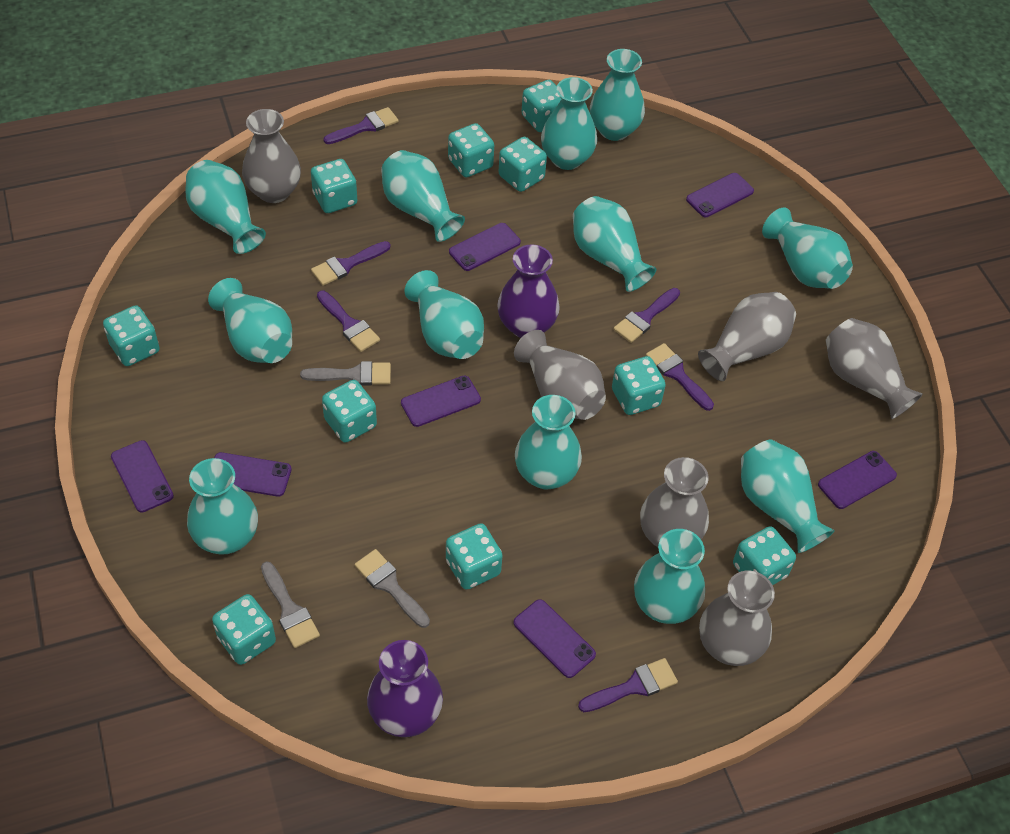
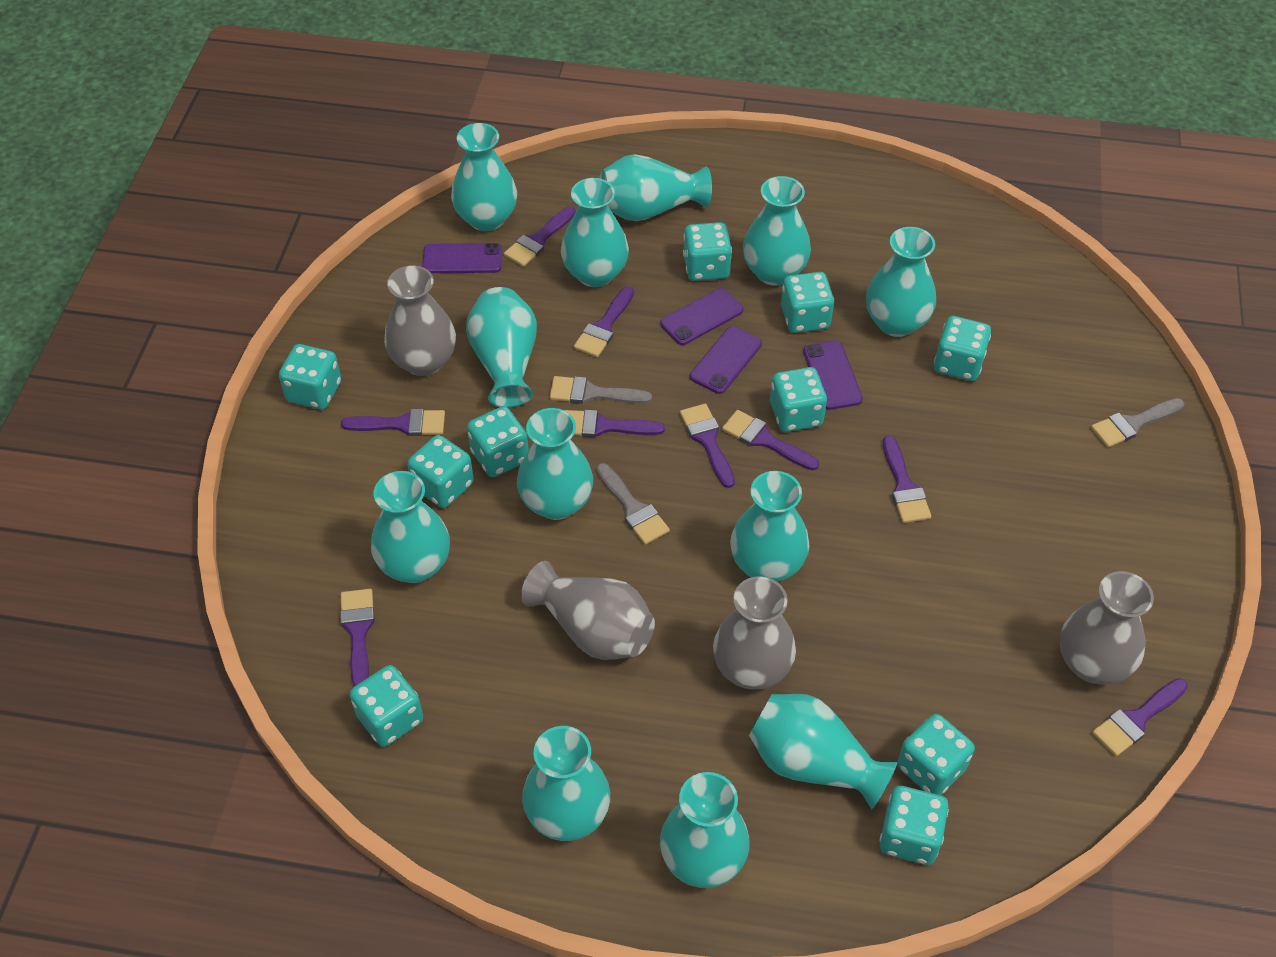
grey vase: [242,109,301,203] [514,330,606,420] [640,457,709,547] [698,292,796,381] [699,570,775,666] [826,318,923,419] = 6 -> [384,266,456,376] [521,561,655,660] [713,576,796,690] [1060,571,1154,684] = 4
purple brush: [311,241,390,286] [317,291,380,352] [323,107,399,144] [578,658,678,712] [613,288,680,343] [646,343,714,411] = 6 -> [340,589,375,687] [341,409,445,436] [504,206,576,267] [564,410,665,437] [574,286,634,357] [680,403,735,488] [722,410,819,471] [883,436,931,523] [1092,678,1188,756] = 9
purple phone: [111,440,174,513] [214,452,292,497] [401,376,481,427] [449,223,521,271] [513,599,596,678] [686,173,754,217] [818,451,897,509] = 7 -> [422,243,502,273] [660,288,743,345] [690,326,762,394] [803,340,863,410] = 4
purple vase: [367,640,443,737] [497,244,560,338] = 2 -> none = 0

